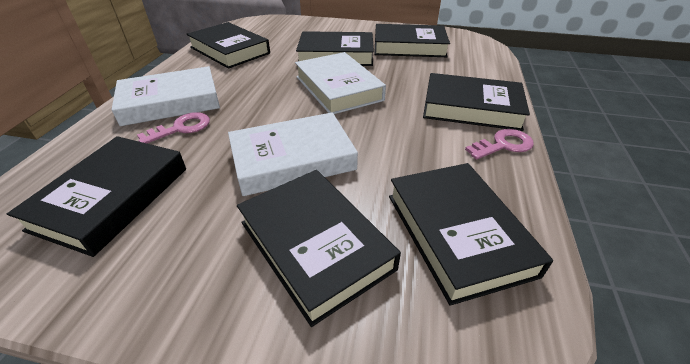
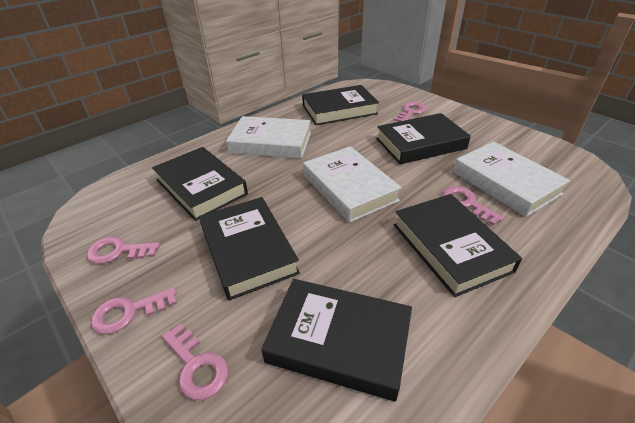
black book: [7,136,186,257] [186,22,270,69] [237,170,401,327] [296,31,374,66] [374,24,450,57] [389,163,553,306] [423,73,530,131] = 7 -> [152,147,248,221] [199,197,300,300] [261,279,412,401] [302,85,379,125] [376,113,471,164] [394,194,522,297] = 6
pink key: [137,112,210,143] [465,129,534,160] = 2 -> [86,237,160,264] [91,288,177,335] [162,324,228,400] [395,102,427,122] [443,186,504,226] = 5

